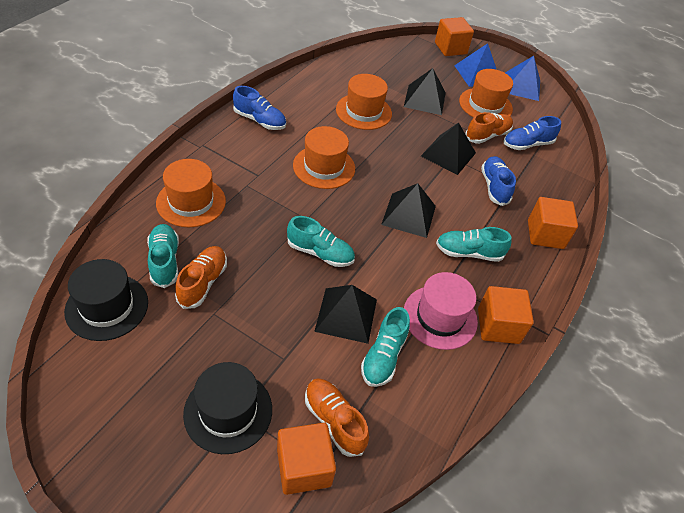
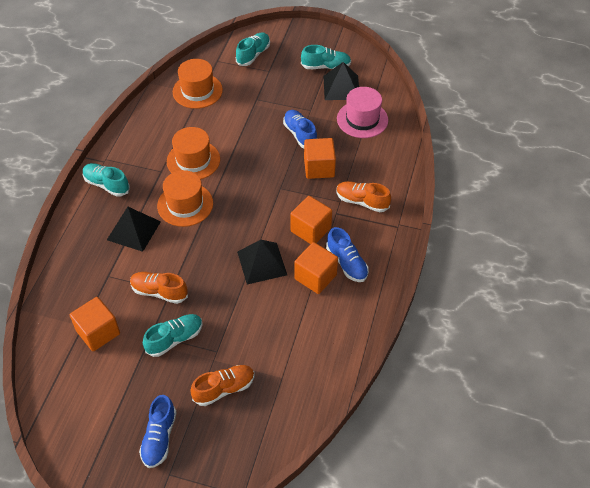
black hat: [64,259,148,341] [183,362,272,454] = 2 -> none = 0
black pyramid: [314,285,377,344] [381,183,436,238] [404,68,446,115] [421,123,476,175] = 4 -> [107,207,161,252] [237,240,287,285] [323,62,359,100] = 3
blue pyramid: [454,43,497,87] [505,56,540,101] = 2 -> none = 0
orange hat: [156,159,226,227] [293,126,355,189] [336,74,392,130] [459,69,513,118] = 4 -> [157,170,213,227] [167,127,220,179] [173,59,223,109] = 3

